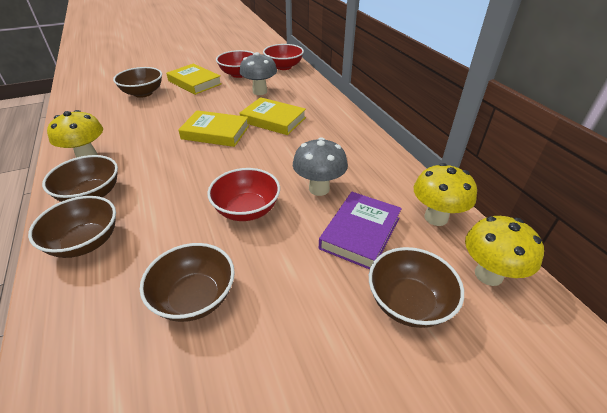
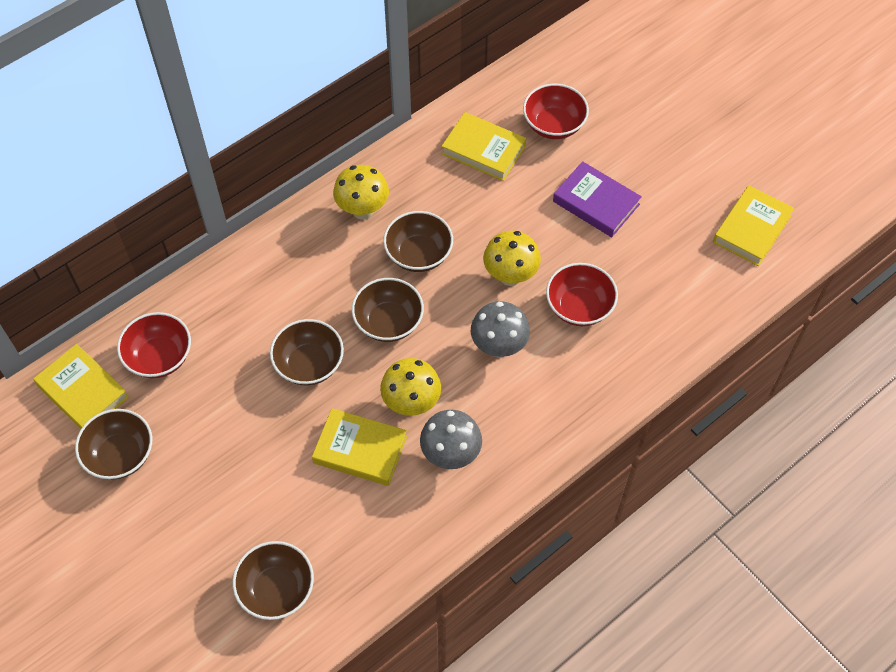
yellow book: [166,64,222,95] [178,110,249,147] [239,97,306,135] = 3 -> [33,344,129,429] [312,408,407,486] [442,112,526,181] [713,185,794,266] = 4

